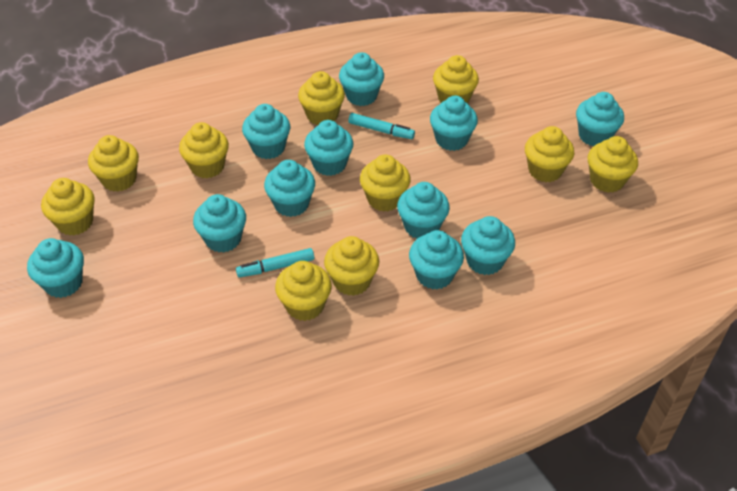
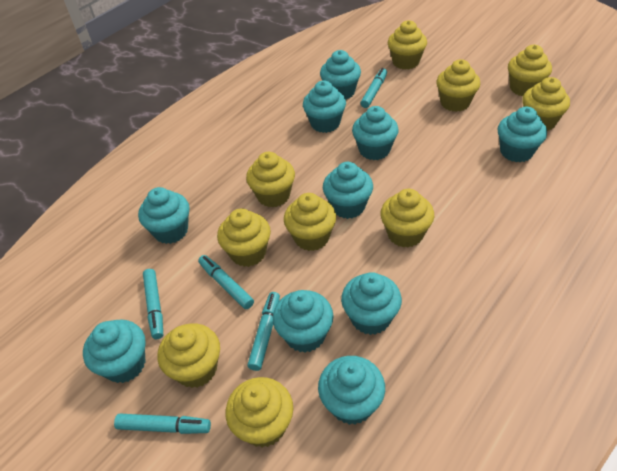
turquoise cupcake: [27,238,84,298] [193,194,246,253] [242,104,290,159] [264,160,315,217] [304,120,353,176] [339,52,384,106] [397,182,450,239] [409,230,464,290] [430,96,478,151] [461,216,515,275] [576,92,624,146] = 11 -> [83,320,146,383] [138,187,189,244] [273,290,333,353] [303,81,346,133] [318,356,385,425] [320,50,361,100] [323,162,373,219] [341,272,402,335] [352,106,399,160] [498,107,547,163] = 10
turquoise marker: [236,248,314,278] [348,113,415,139] = 2 -> [114,413,211,434] [143,269,163,339] [198,255,254,309] [247,292,280,371] [360,68,387,108] = 5

